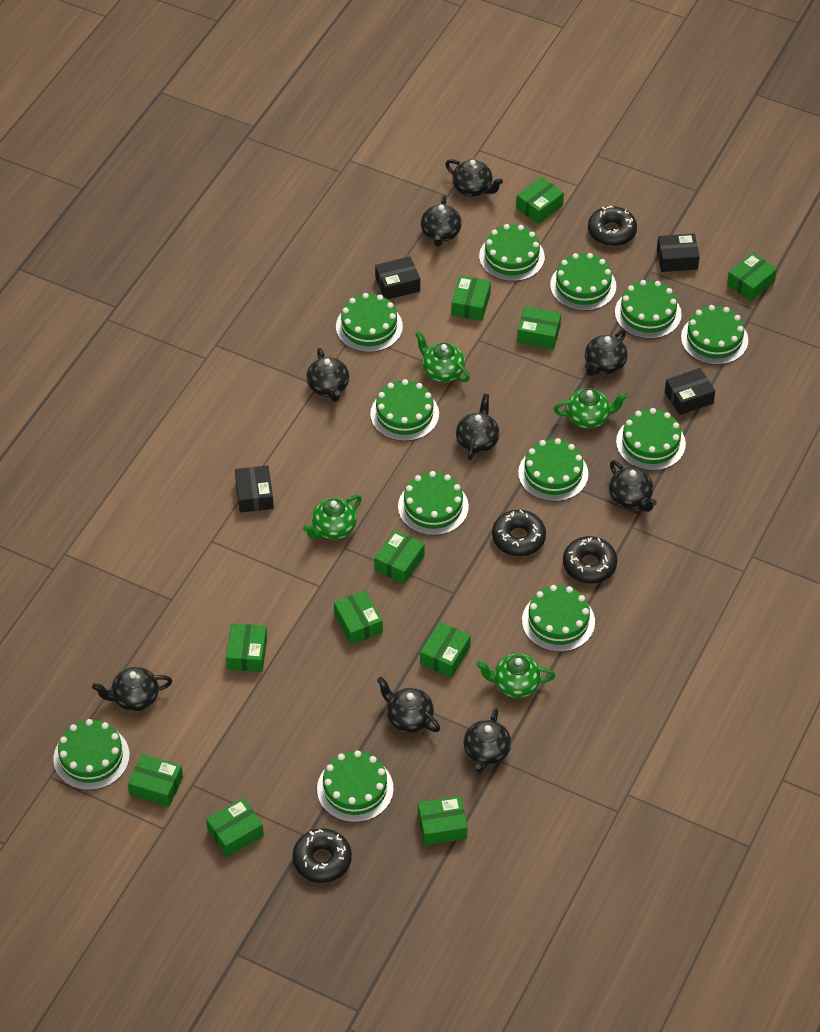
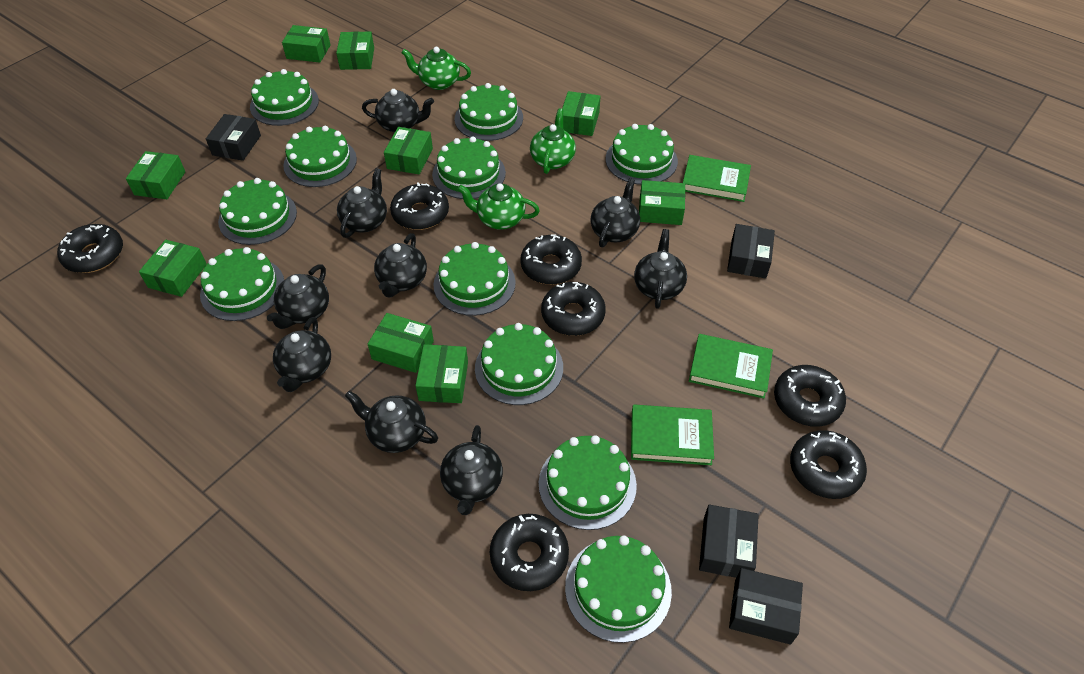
black donut: [292,828,352,883] [492,510,546,556] [563,536,617,583] [588,206,637,246] = 4 -> [57,224,123,273] [390,183,449,230] [490,514,569,591] [520,234,582,285] [541,282,606,336] [774,365,846,427] [790,430,867,499] = 7
green book: none = 0 -> [631,405,714,465] [683,155,751,202] [689,334,773,399] = 3
green box: [128,754,183,807] [206,798,264,857] [226,623,267,672] [334,590,383,645] [374,530,425,584] [418,796,468,845] [420,622,471,677] [451,275,491,321] [516,177,564,224] [517,306,561,349] [727,253,777,301] = 11 -> [126,151,185,199] [139,240,207,297] [282,25,330,63] [336,31,374,70] [368,313,434,373] [384,127,433,174] [415,344,468,403] [562,91,600,136] [639,180,685,225] = 9
green cake: [53,719,130,790] [317,750,394,822] [336,293,403,352] [370,379,439,441] [398,471,469,536] [479,224,545,281] [518,438,588,502] [522,585,595,652] [550,253,616,311] [615,280,682,339] [616,408,686,471] [681,305,748,365] = 12 -> [200,247,284,321] [218,178,297,245] [250,69,319,126] [283,126,357,187] [432,136,506,199] [433,242,516,316] [455,83,523,141] [475,323,563,405] [539,435,637,530] [565,536,672,643] [606,124,678,185] = 11
green teapot: [303,495,362,540] [415,331,470,382] [476,653,556,698] [554,388,628,428] = 4 -> [401,47,471,90] [458,183,540,230] [530,108,576,174] = 3

